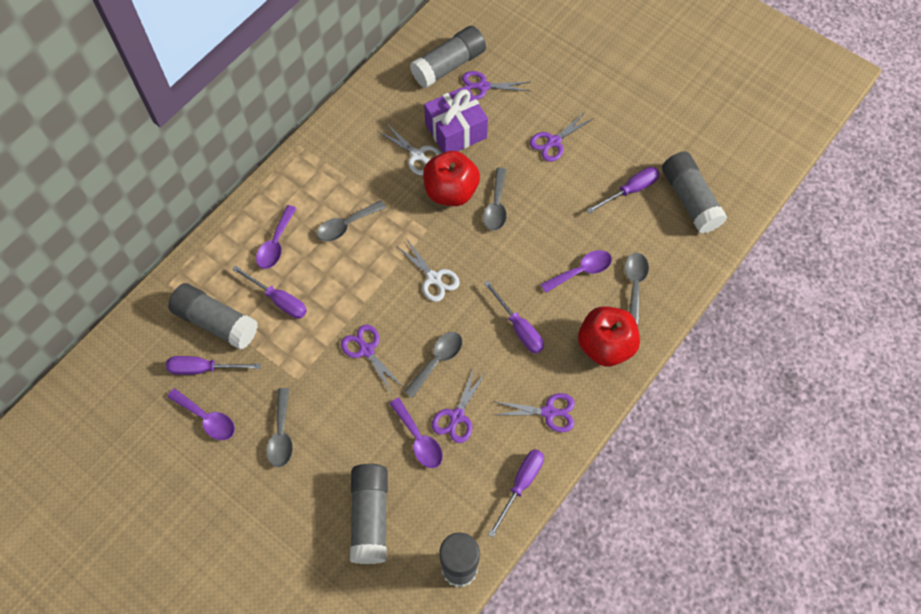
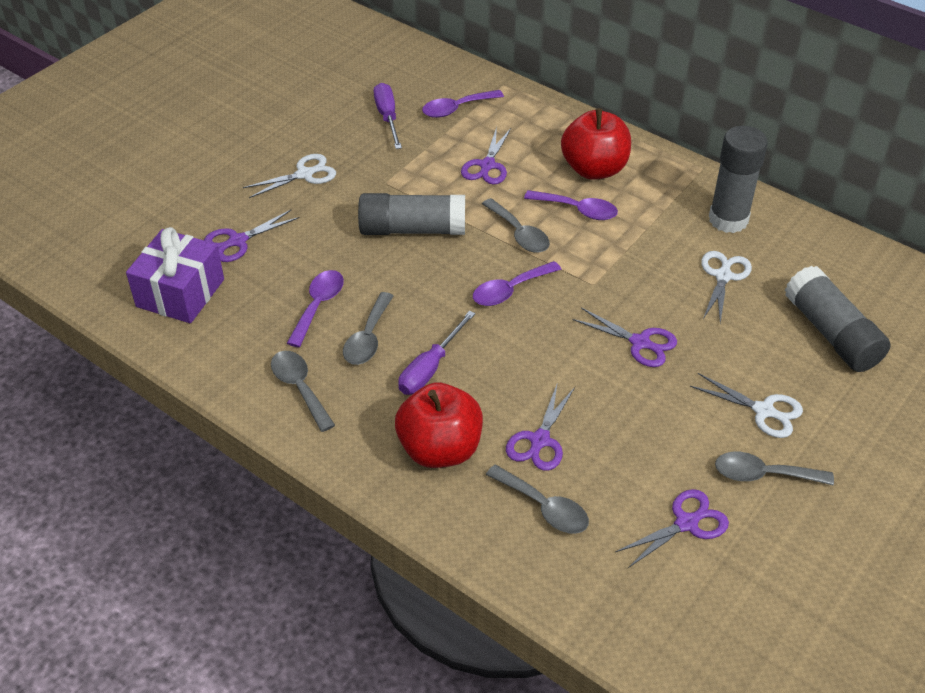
grey glue stick: [168,283,258,349] [350,464,388,564] [410,26,486,88] [439,533,480,587] [662,152,728,234] = 5 -> [358,193,465,235] [709,126,768,233] [785,266,891,372] = 3
purple screwdriver: [166,356,261,375] [232,265,307,319] [484,281,544,354] [488,449,544,538] [587,167,660,214] = 5 -> [374,83,402,149] [398,311,476,395] = 2
white scissors: [378,124,442,175] [398,238,460,302] = 2 -> [243,154,336,198] [690,373,803,438] [701,251,752,323] = 3

